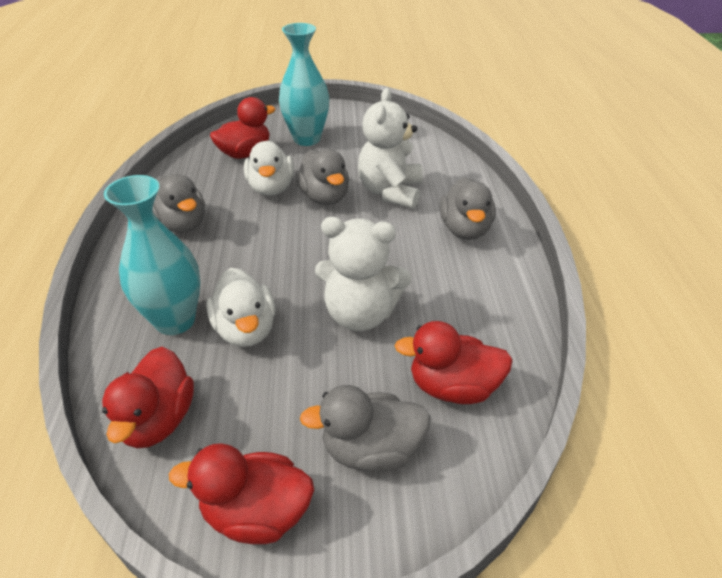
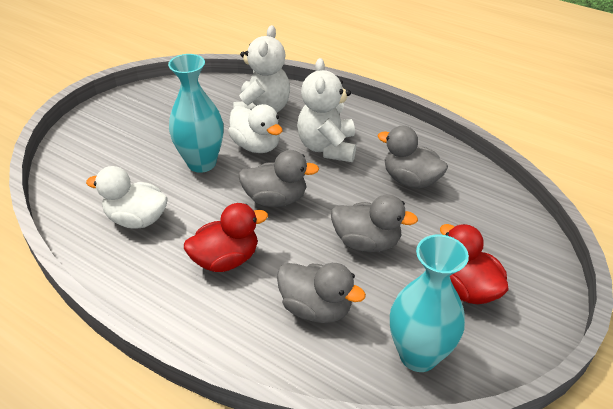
red duck: [102,347,194,449] [169,443,314,544] [210,97,275,159] [395,321,513,404] = 4 -> [184,203,268,272] [440,224,509,304] = 2

